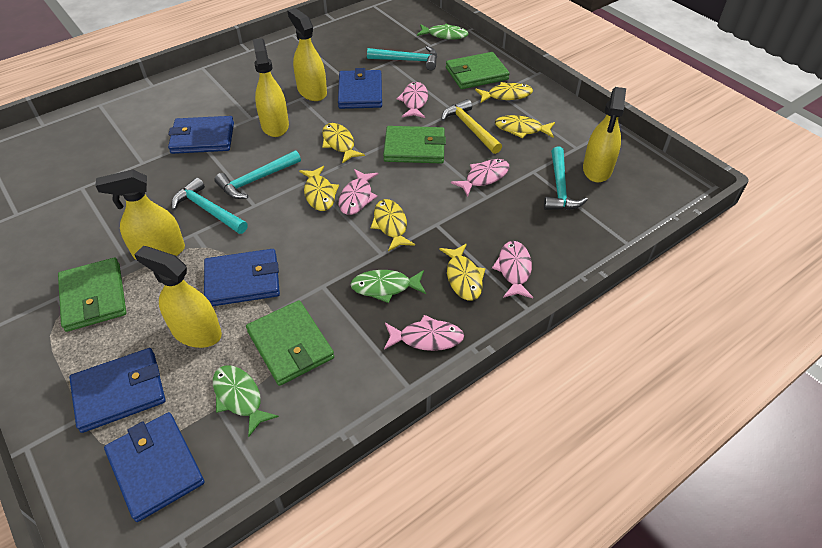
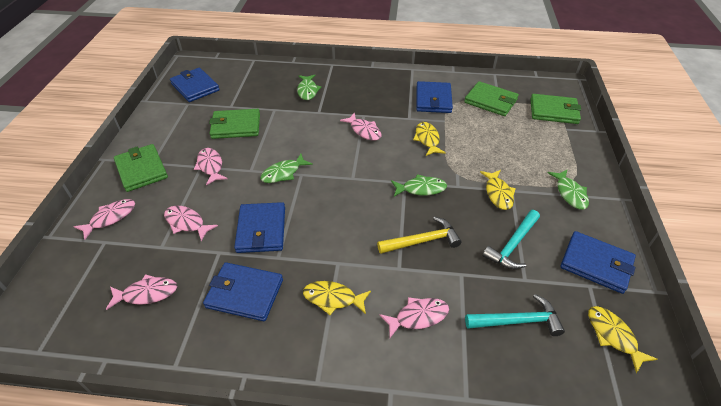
green fish: [213,365,279,437] [350,270,426,303] [417,24,469,40] = 3 -> [260,154,313,183] [297,75,321,100] [391,174,447,197] [547,170,589,210] = 4
pink fish: [339,169,378,215] [384,315,464,351] [397,82,428,118] [451,159,509,197] [492,241,533,298] = 5 -> [74,199,135,240] [106,274,177,310] [164,206,218,241] [194,148,228,185] [340,113,382,141] [379,297,449,338] = 6
turquoise hammer: [172,178,248,234] [214,150,301,199] [367,46,437,70] [544,147,588,210] = 4 -> [465,294,565,336] [483,210,540,269] = 2
yellow fish: [299,166,339,211] [322,123,365,164] [371,199,415,251] [439,244,486,301] [475,82,533,103] [495,115,555,139] = 6 -> [303,281,371,315] [413,122,446,156] [480,170,516,210] [588,306,657,373] = 4
yellow spray bottle: [95,169,185,260] [134,246,222,348] [253,38,289,137] [287,8,327,101] [583,87,626,183] = 5 -> none = 0

